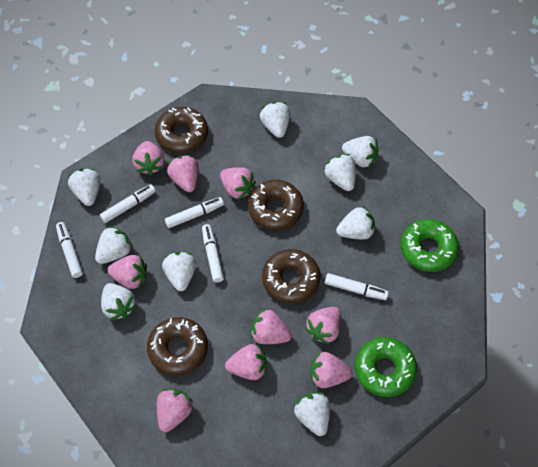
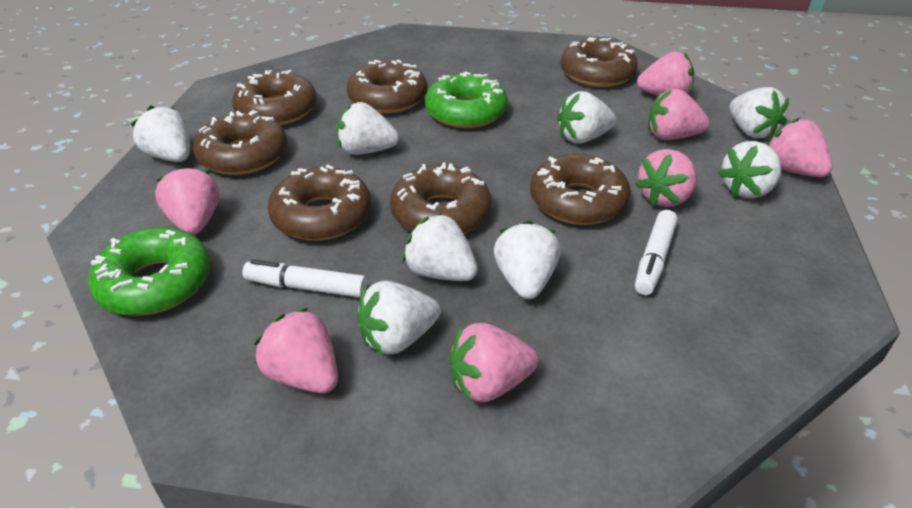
brown donut: [147,317,208,376] [155,107,208,154] [248,180,304,230] [262,249,320,304] = 4 -> [193,110,287,175] [232,70,317,125] [267,165,371,241] [347,60,427,114] [390,163,492,234] [530,154,631,225] [561,37,638,87] = 7
pink strawberry: [108,255,147,289] [132,141,164,175] [157,389,194,432] [167,155,199,192] [220,167,256,200] [225,344,267,380] [251,308,292,344] [305,307,341,345] [310,352,352,388] = 9 -> [155,165,220,235] [254,308,338,393] [450,323,539,402] [635,149,697,207] [637,52,695,96] [648,89,710,140] [768,118,833,177] = 7
white marker: [56,222,83,278] [100,184,156,223] [165,197,224,228] [202,224,224,283] [325,273,389,300] = 5 -> [242,259,367,298] [635,210,678,295] = 2
white strawberry: [68,169,101,206] [95,226,133,264] [101,283,136,320] [162,251,196,291] [260,102,290,138] [294,392,330,436] [324,154,356,191] [336,206,375,239] [342,136,379,168] = 9 -> [131,106,190,162] [337,102,399,155] [357,281,440,354] [402,213,478,281] [494,220,560,299] [557,91,616,144] [718,141,781,198] [730,87,789,140] = 8

